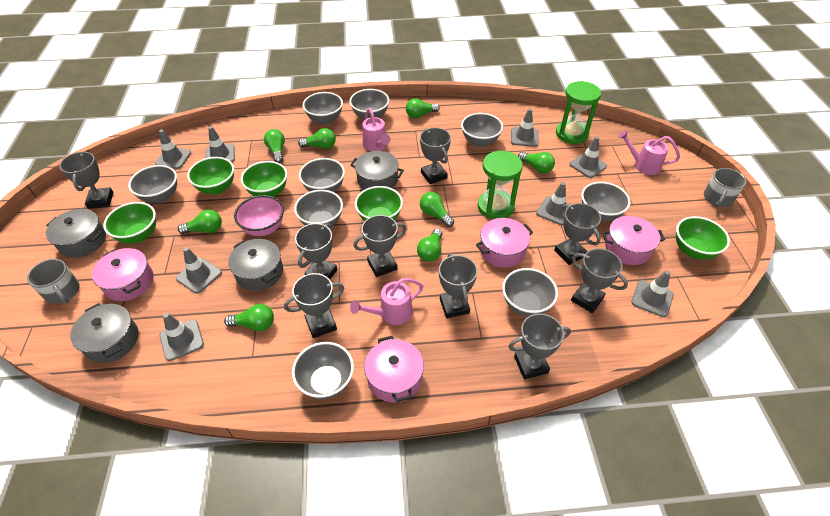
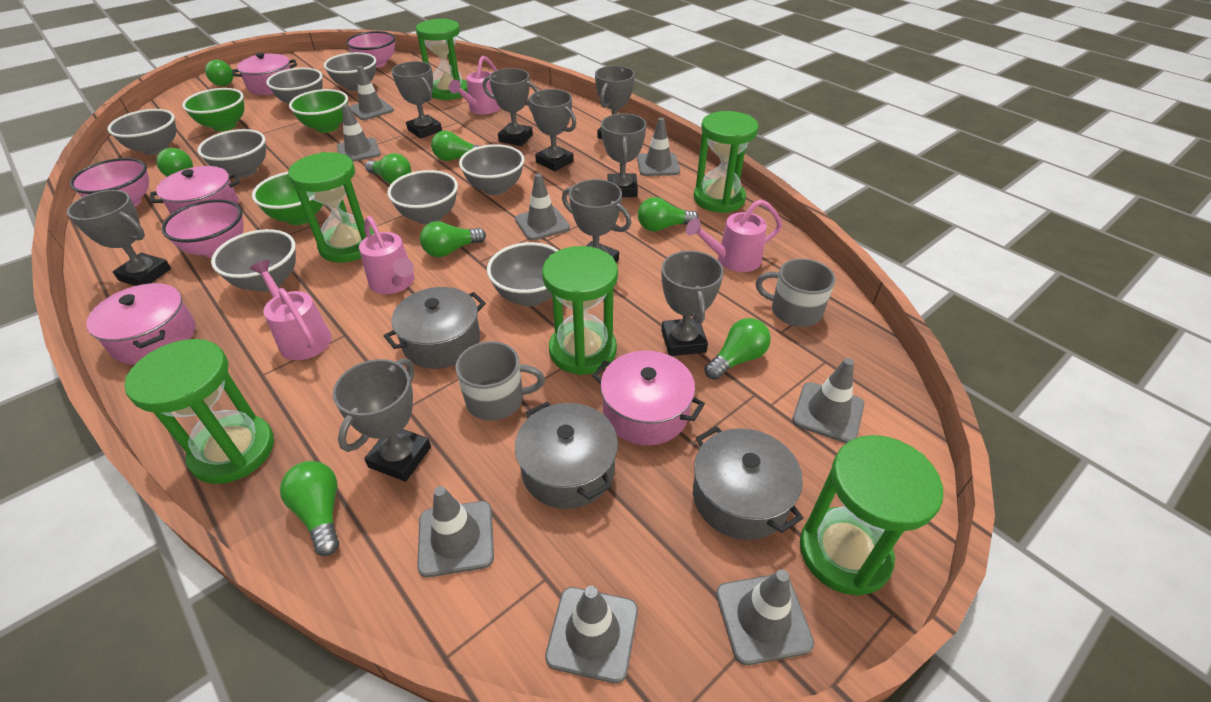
green bowl: [103,202,156,244] [187,157,234,194] [241,161,287,197] [355,186,403,221] [676,216,730,260] = 5 -> [182,88,244,131] [252,172,323,225] [289,89,348,133] = 3
green hourglass: [478,151,523,219] [556,81,601,144] = 2 -> [124,339,274,484] [288,152,374,263] [416,19,468,100] [542,246,618,375] [694,111,759,213] [800,435,943,596] = 6
grey bowl: [128,165,177,203] [292,342,354,400] [294,190,343,226] [299,158,345,192] [303,92,343,125] [349,89,389,120] [461,113,503,147] [502,268,558,317] [581,182,630,221] = 9 -> [108,109,176,155] [197,129,266,178] [211,229,296,292] [266,68,323,104] [324,52,376,91] [387,170,458,225] [459,144,524,195] [487,242,559,307] = 8
grey pot: [46,209,106,258] [70,303,138,363] [228,239,283,291] [350,151,404,190] = 4 -> [384,287,486,369] [515,402,618,509] [693,426,803,540] = 3
pink bowl: [234,195,284,236] = 1 -> [70,158,149,206] [161,199,244,258] [346,31,395,67] = 3
pink watering can: [350,278,423,325] [362,108,391,151] [618,130,680,175] = 3 -> [250,260,332,360] [359,216,414,294] [449,56,500,115] [686,199,782,272] = 4

